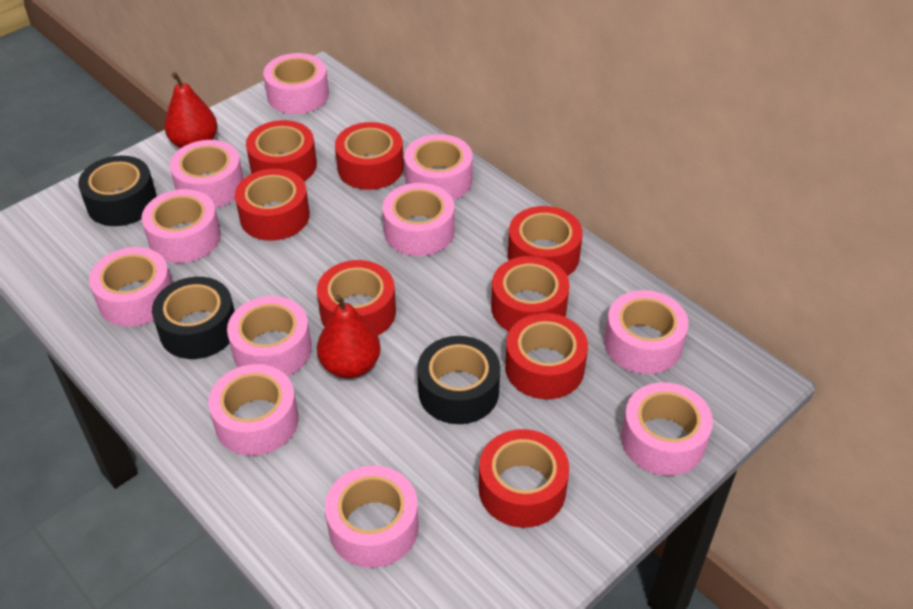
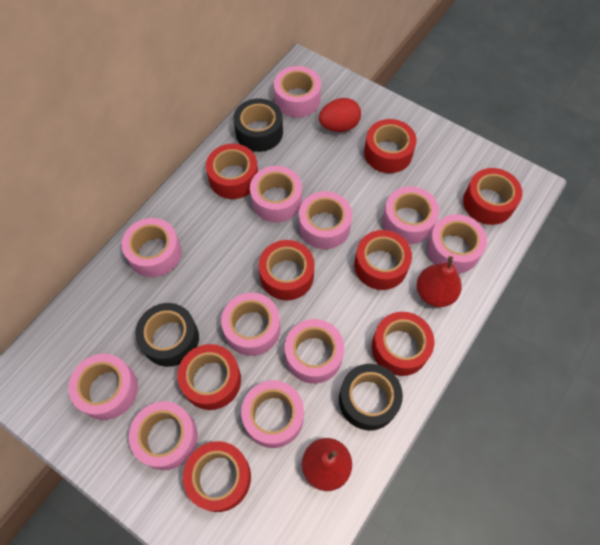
red egg: none = 0 -> [319,98,361,132] = 1

